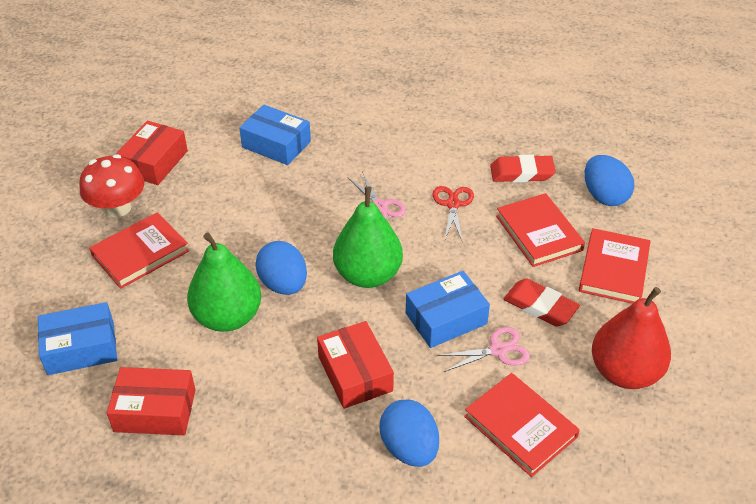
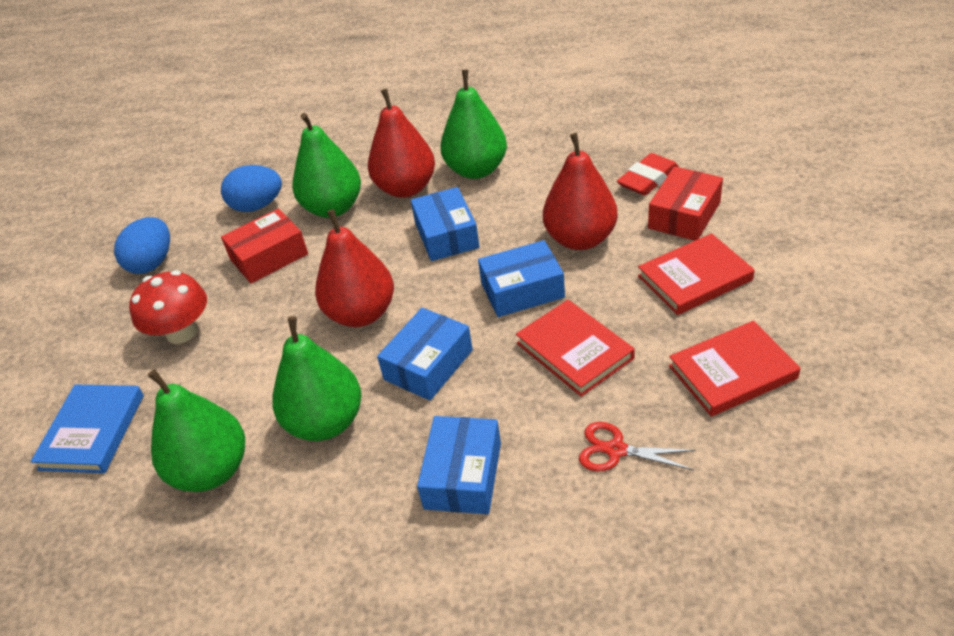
blue book: none = 0 -> [31,384,144,473] = 1
blue box: [38,302,117,375] [239,105,311,165] [406,271,490,348] = 3 -> [377,308,473,400] [411,187,479,261] [417,416,501,514] [478,240,565,317] = 4
blue egg: [255,241,307,295] [379,399,439,467] [585,155,634,206] = 3 -> [114,217,170,274] [221,165,282,212] = 2
green pear: [187,233,261,332] [333,186,403,288] = 2 -> [148,369,245,492] [272,316,361,441] [292,113,361,218] [440,70,507,179] = 4
pink scissors: [347,172,406,219] [437,327,530,372] = 2 -> none = 0
red book: [89,212,189,289] [464,373,580,477] [496,193,585,267] [579,228,651,304] = 4 -> [516,300,635,397] [638,233,754,315] [669,321,800,416] = 3
red box: [107,367,196,435] [116,121,188,185] [317,321,394,409] = 3 -> [221,208,308,284] [648,167,723,241] = 2
red eraser: [490,155,556,182] [504,278,580,326] = 2 -> [617,153,679,195] = 1
red pear: [592,287,671,389] = 1 -> [315,209,394,327] [368,89,435,198] [543,133,618,250] = 3

